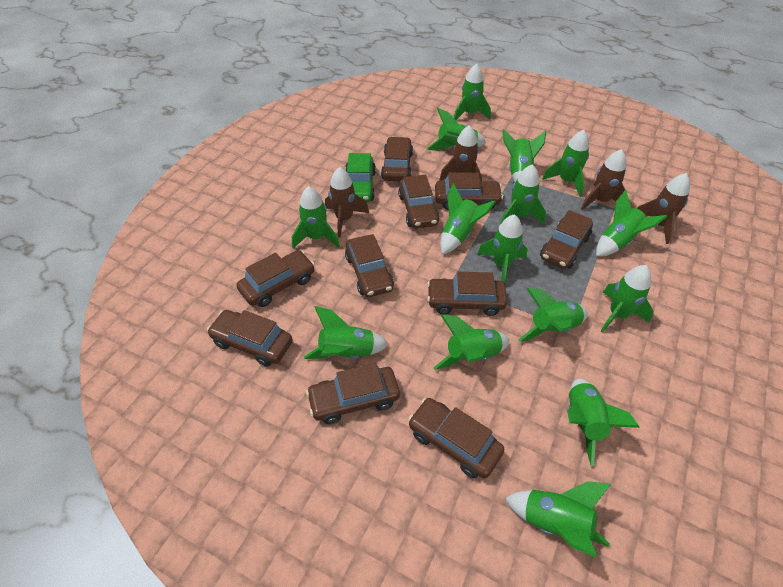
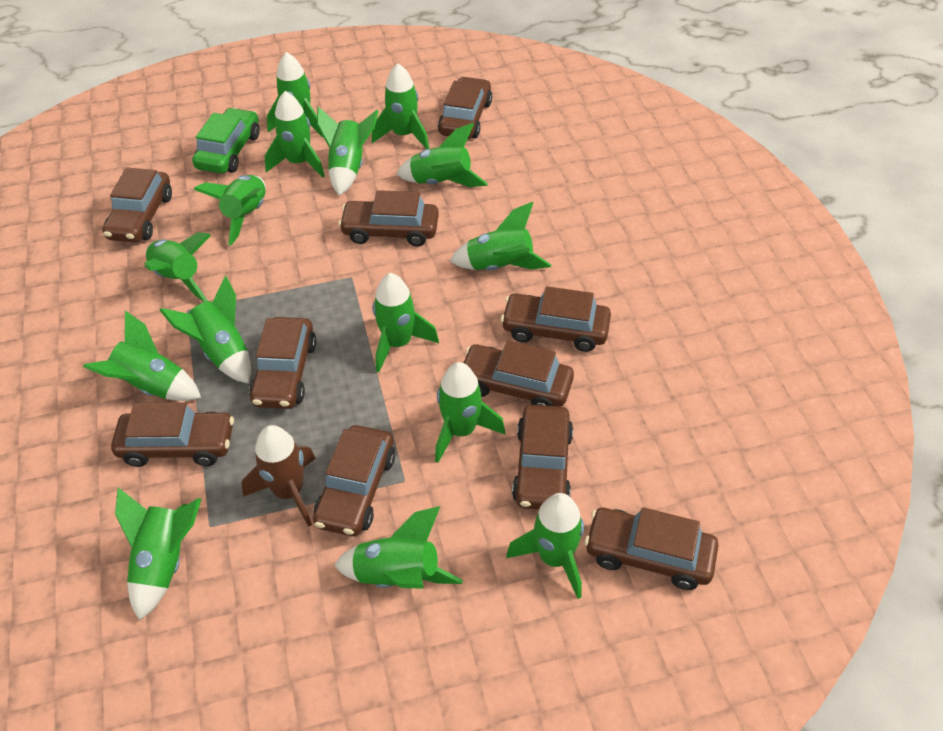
brown rocket: [325,167,369,237] [439,125,482,181] [581,149,626,210] [637,173,690,244] = 4 -> [242,425,316,527] = 1

